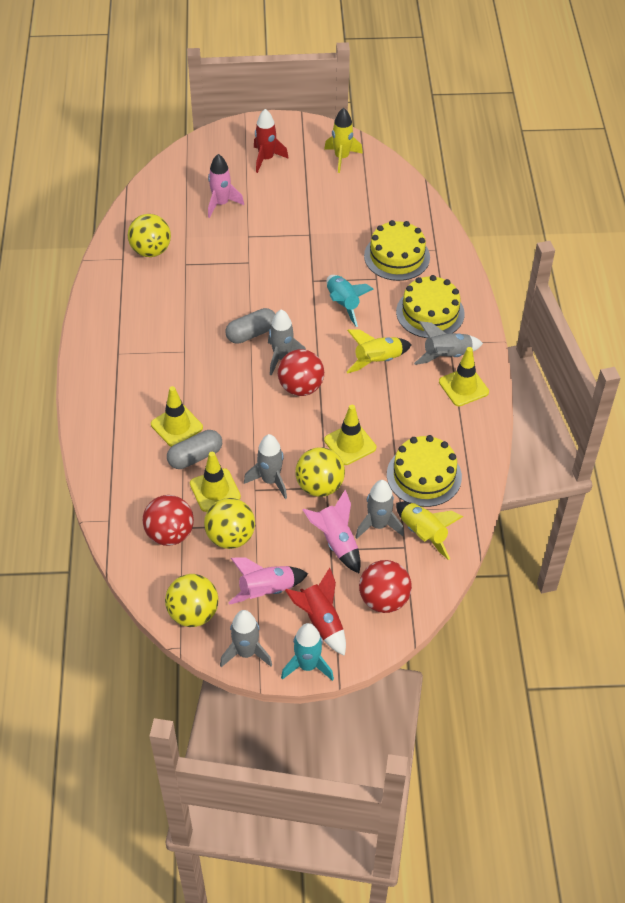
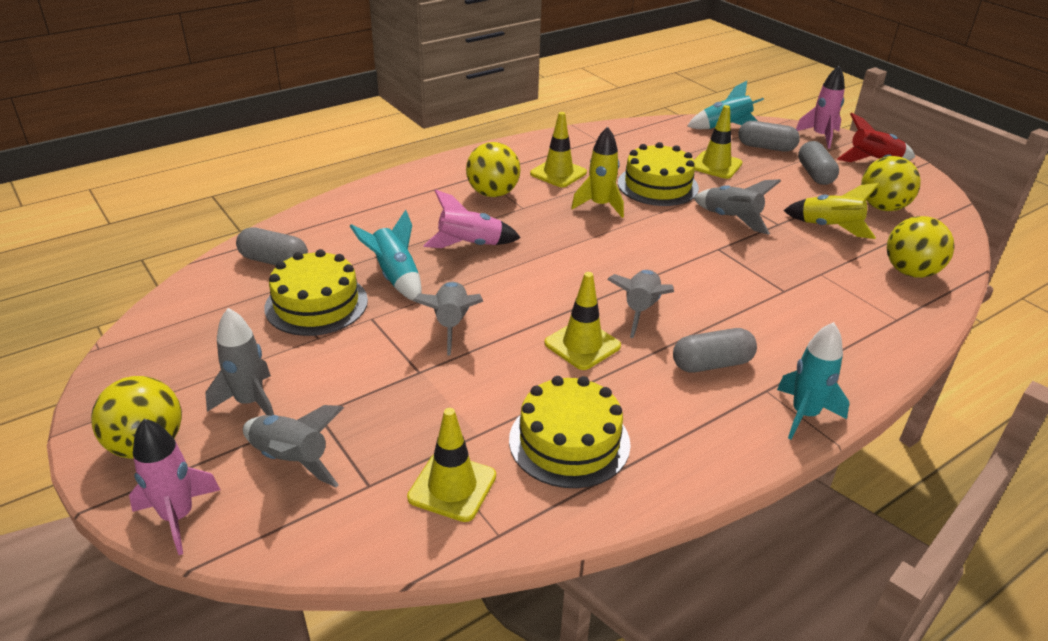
grey capsule: [167,430,222,469] [226,308,275,344] = 2 -> [236,227,308,265] [673,328,757,373] [738,121,800,152] [798,141,839,185] = 4
red ball: [143,495,194,546] [278,349,324,396] [359,560,412,613] = 3 -> none = 0
red rocket: [254,109,289,173] [285,568,346,656] = 2 -> [837,113,915,162] = 1
turquoise rocket: [281,623,334,681] [327,275,374,327] = 2 -> [350,210,422,301] [687,81,764,129] [777,322,850,440] = 3
yellow rocket: [324,108,363,173] [347,330,412,373] [396,502,463,560] = 3 -> [571,126,624,218] [783,183,879,239] = 2

